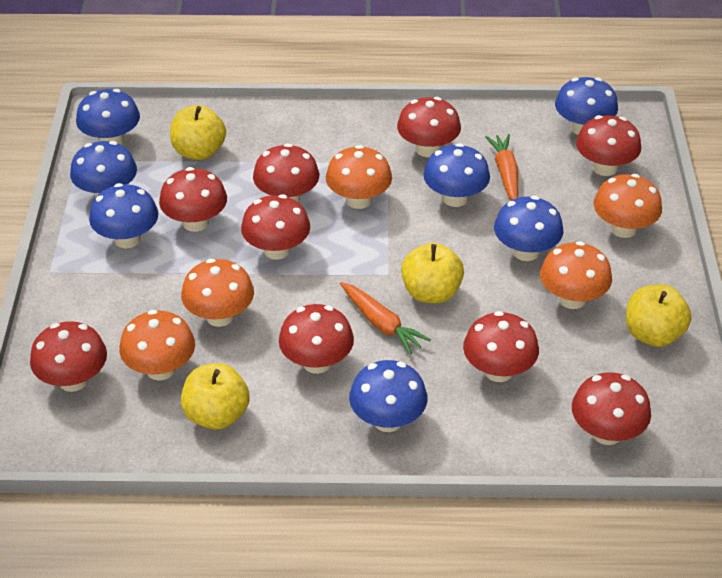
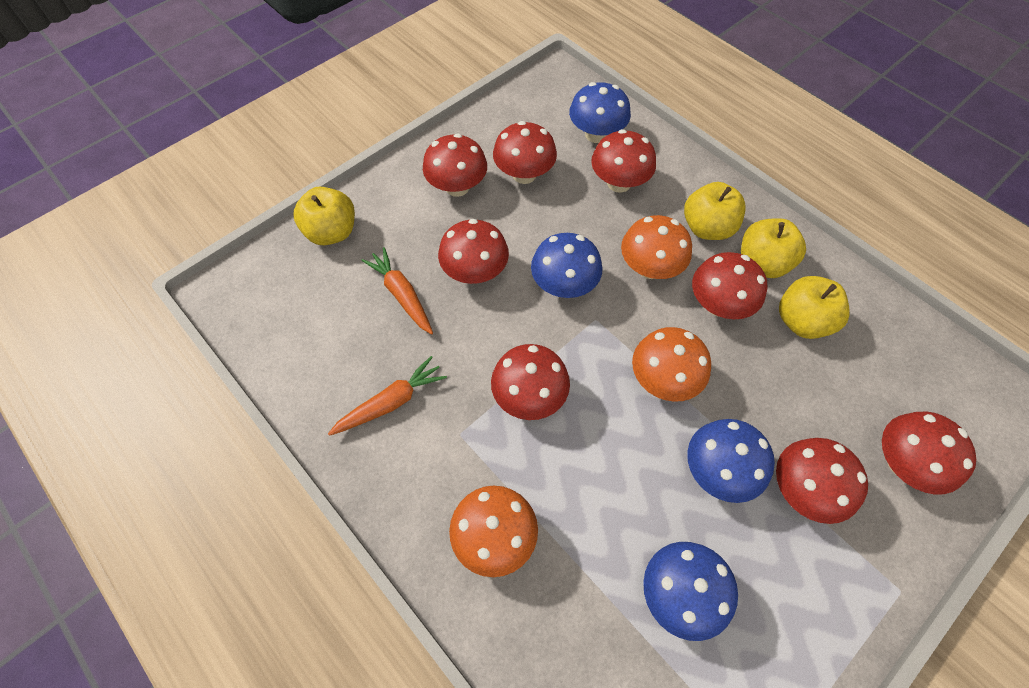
blue mushroom: [70,141,137,198] [76,89,140,145] [89,183,158,248] [349,360,427,432] [423,143,490,207] [494,196,563,261] [555,77,618,135] = 7 -> [531,233,603,298] [569,82,631,143] [643,542,738,641] [687,419,775,503] = 4
orange mushroom: [119,310,195,381] [181,259,254,327] [326,145,392,209] [540,241,612,309] [594,174,662,238] = 5 -> [449,485,538,577] [621,215,692,279] [632,327,711,402] = 3
red mushroom: [30,321,107,392] [159,167,227,232] [241,194,310,260] [253,143,319,203] [279,304,354,374] [397,97,461,157] [463,311,539,382] [572,372,651,445] [576,115,641,176] = 9 -> [423,133,487,197] [438,219,509,284] [491,344,570,420] [493,121,557,184] [591,129,656,193] [692,252,768,319] [776,438,868,524] [882,412,976,495] = 8

